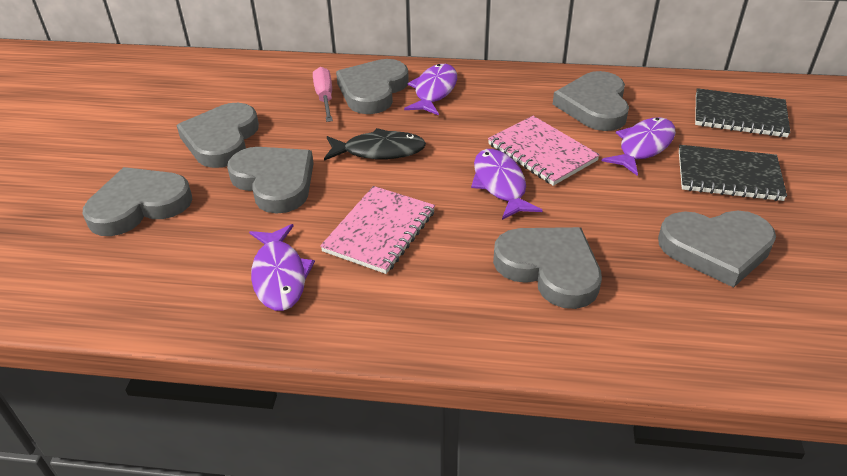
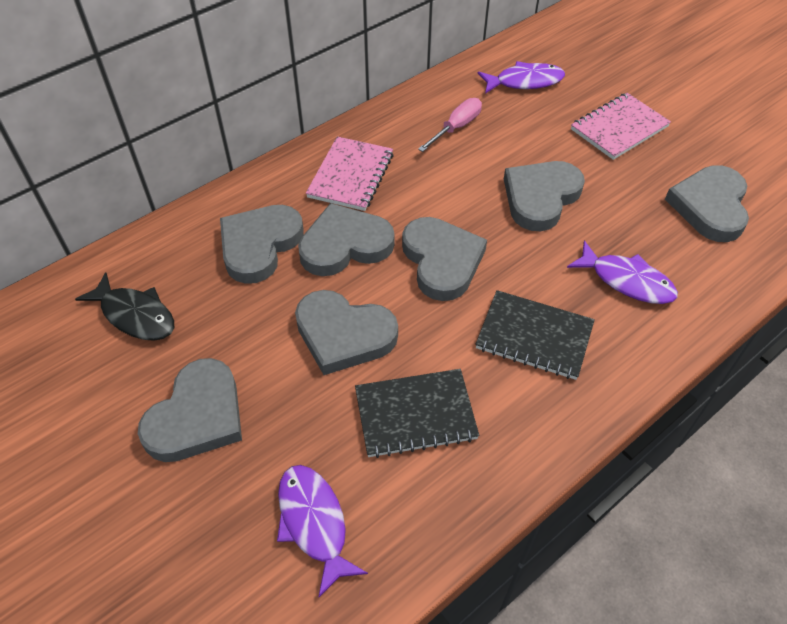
purple fish: [249,224,315,311] [404,64,457,115] [471,149,543,220] [602,117,676,176] = 4 -> [277,465,368,597] [477,61,565,94] [567,241,678,304] = 3

